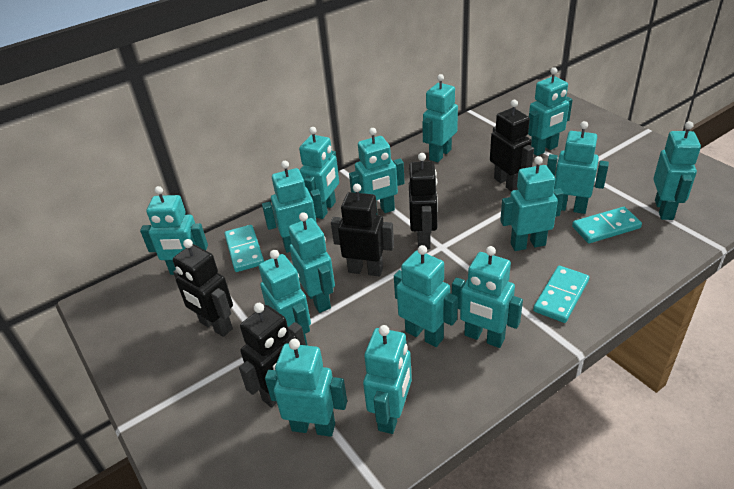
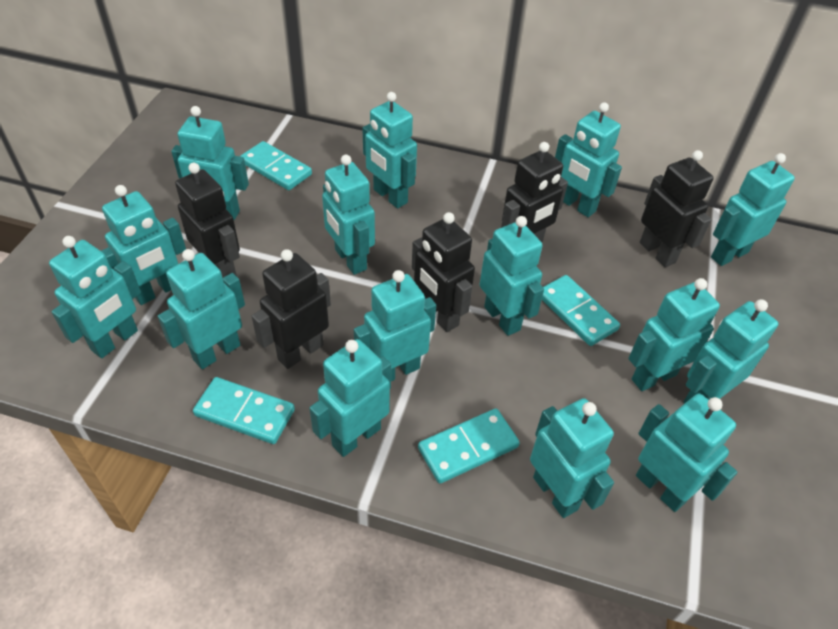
turquoise domino: [224,225,264,272] [533,266,589,323] [572,207,642,243] = 3 -> [193,377,295,444] [240,141,312,190] [418,409,520,484] [542,275,620,346] = 4

